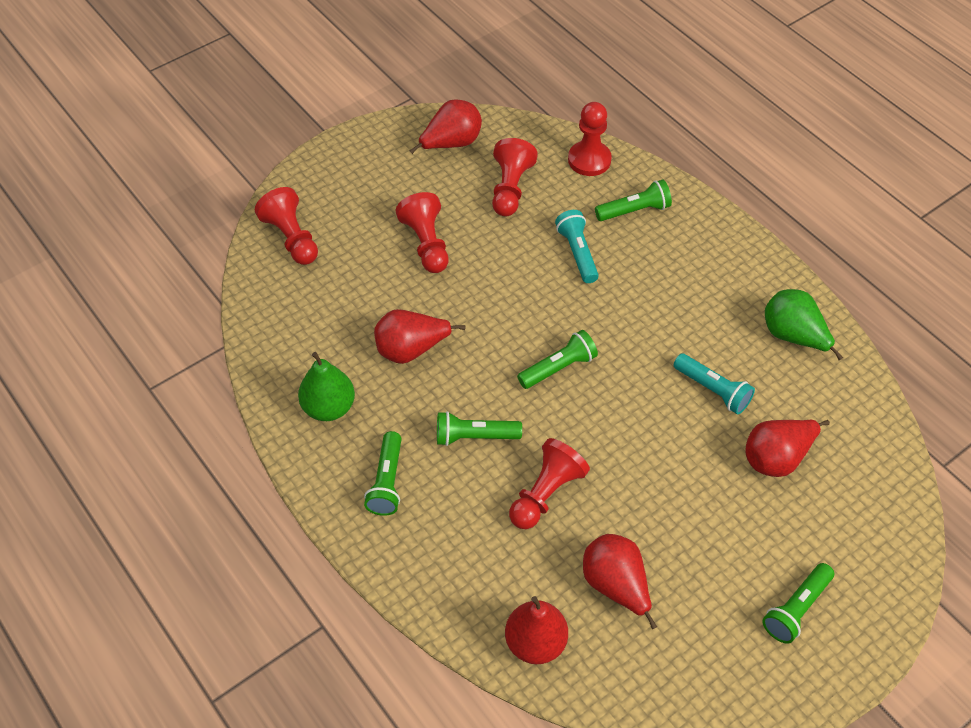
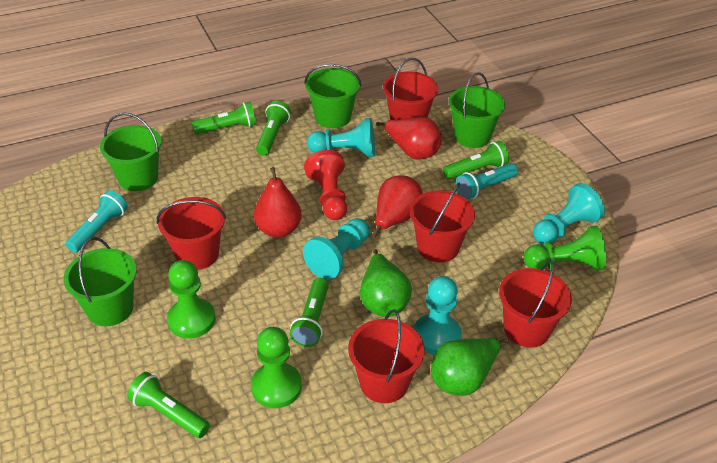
green bucket: none = 0 -> [64,237,137,326] [100,113,162,191] [304,64,361,128] [449,72,505,148] = 4
green pawn: none = 0 -> [167,260,215,338] [251,327,302,408] [524,226,606,270] = 3
red bucket: none = 0 -> [157,197,226,270] [348,309,425,403] [383,58,438,120] [410,182,475,262] [499,260,572,348] = 5
red pawn: [255,187,318,265] [396,192,449,273] [492,138,538,216] [509,438,590,529] [568,102,612,176] = 5 -> [304,150,347,220] = 1
red pear: [374,309,466,364] [410,99,482,154] [505,596,568,664] [583,534,657,629] [745,420,830,477] = 5 -> [254,167,301,238] [372,175,423,237] [376,117,442,160] = 3
turquoise pawn: none = 0 -> [303,218,370,280] [307,118,375,157] [414,276,461,354] [533,183,605,244] = 4

